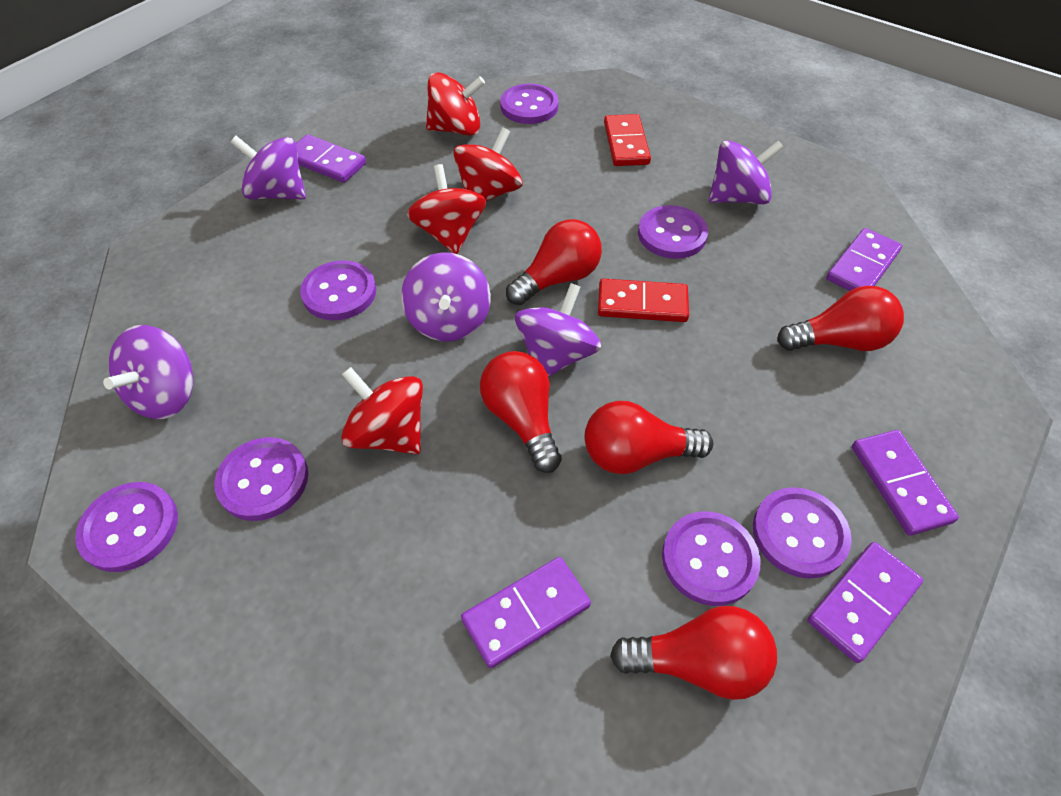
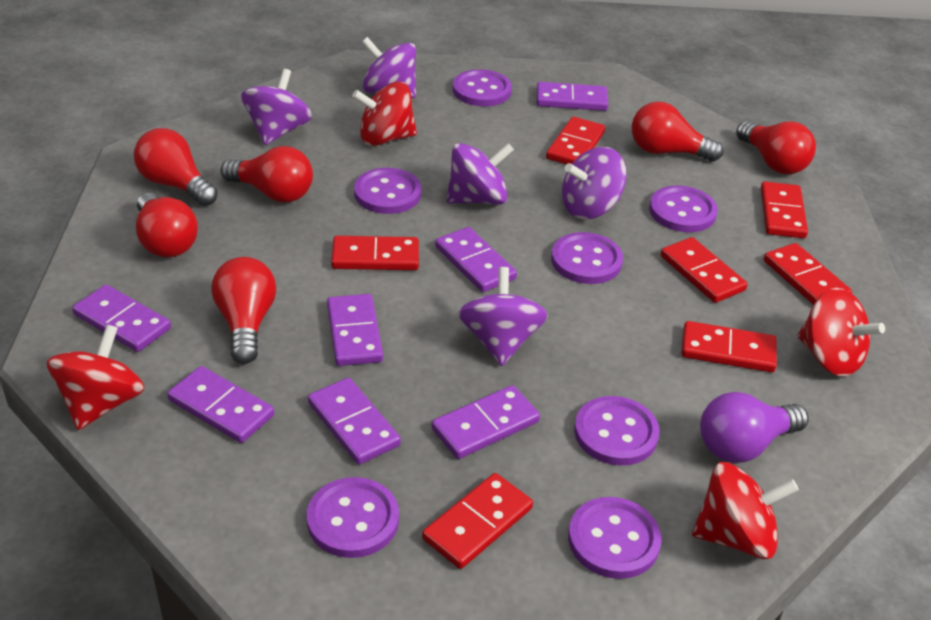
purple domino: [296,134,366,183] [461,557,591,668] [808,542,923,663] [826,228,902,291] [852,430,959,536] = 5 -> [72,285,171,352] [167,366,274,443] [308,378,401,465] [327,294,383,366] [431,385,540,459] [435,227,517,292] [537,82,608,111] = 7
purple light bulb: none = 0 -> [700,392,809,463] = 1
red domino: [598,279,689,322] [604,114,651,166] = 2 -> [331,236,419,270] [422,473,533,569] [546,117,605,165] [661,237,748,303] [681,321,777,372] [761,181,808,238] [764,243,852,305] = 7
red light bulb: [480,351,562,473] [506,219,602,305] [585,401,713,474] [610,606,777,700] [777,286,904,351] = 5 -> [134,128,218,206] [136,193,198,257] [211,257,276,364] [221,146,313,202] [632,102,723,162] [736,121,816,174] = 6

